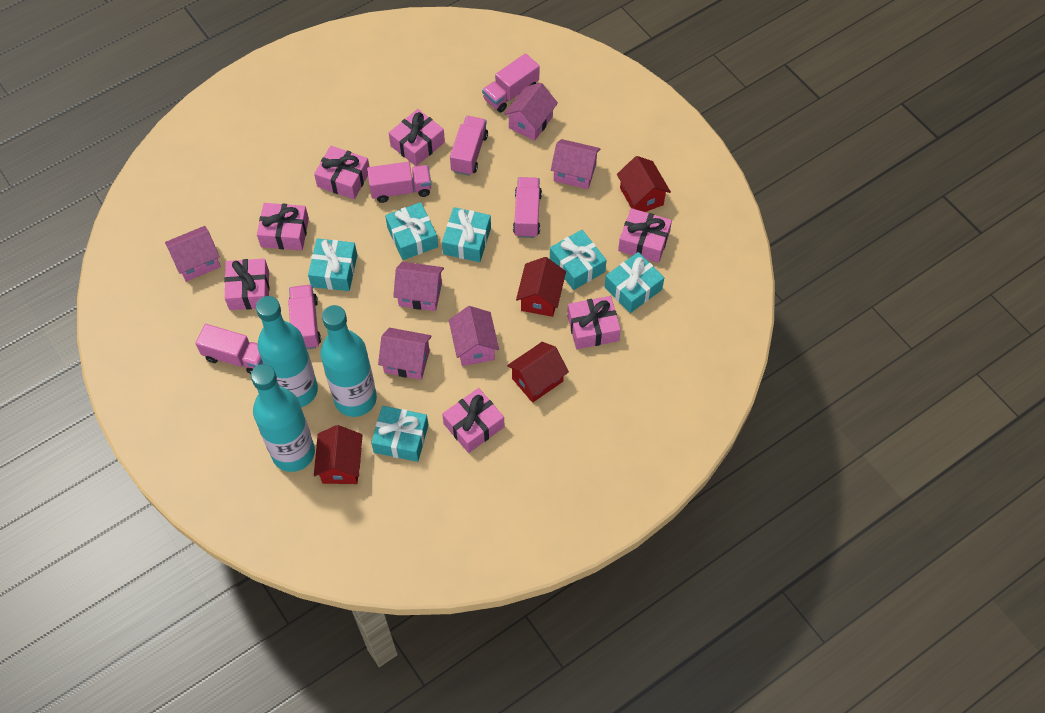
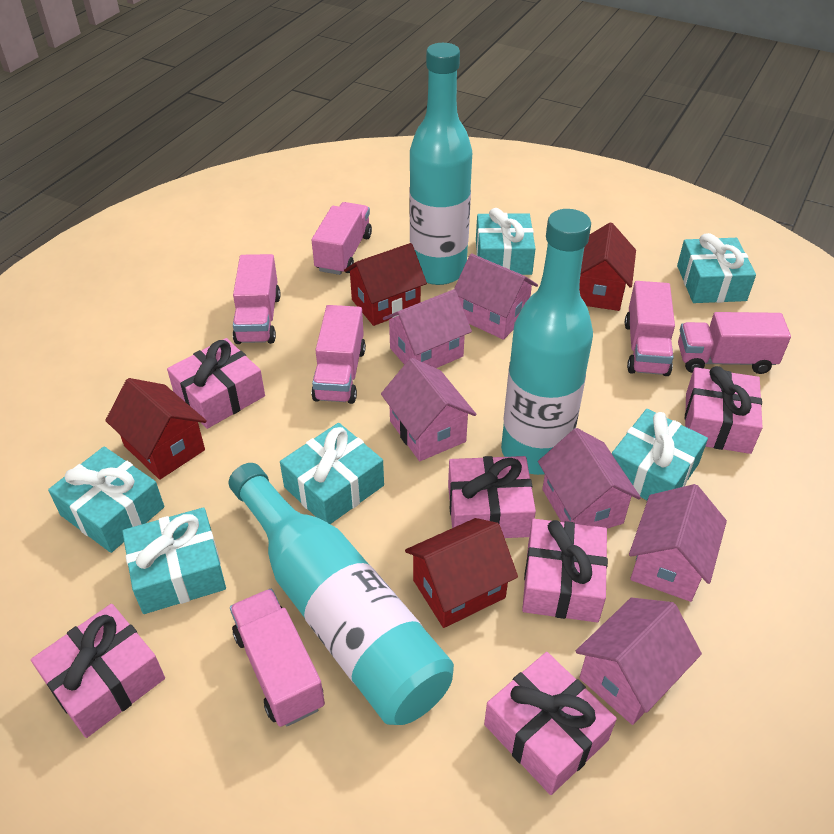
pink gift: [224,258,270,310] [257,203,309,250] [314,146,369,200] [389,109,445,166] [442,388,504,453] [567,296,621,349] [618,208,672,263] = 7 -> [31,604,165,738] [167,338,265,429] [448,456,536,538] [484,652,617,795] [522,519,608,622] [685,366,763,454] = 6

